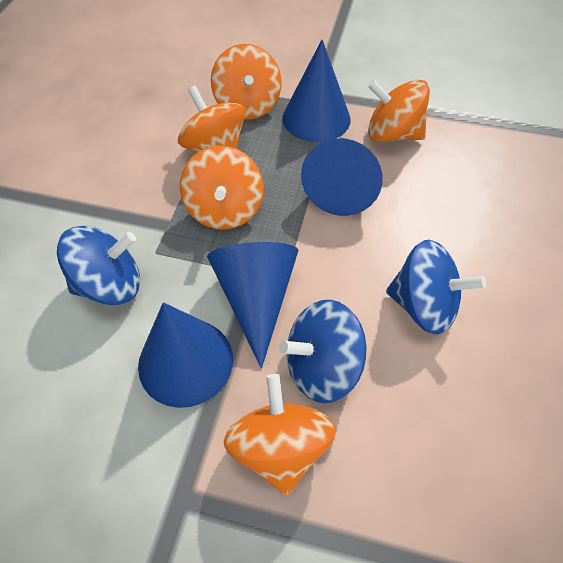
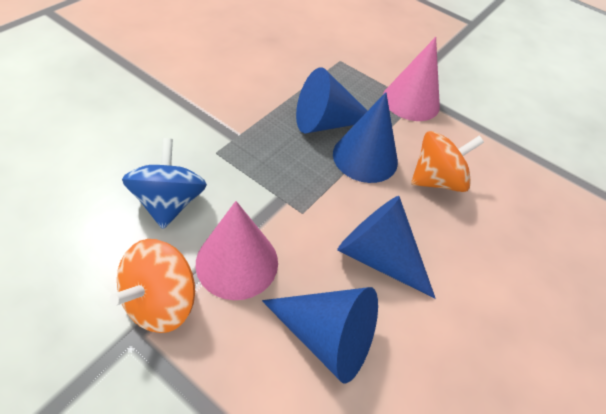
blue spinning top: [57,226,140,305] [279,300,367,403] [386,240,486,334] = 3 -> [122,138,207,229] = 1
orange spinning top: [178,86,246,152] [180,146,264,230] [211,44,281,120] [224,374,336,495] [368,79,430,142] = 5 -> [110,239,195,333] [411,131,484,192] = 2
pink cone: none = 0 -> [196,201,278,300] [383,37,440,121] = 2

